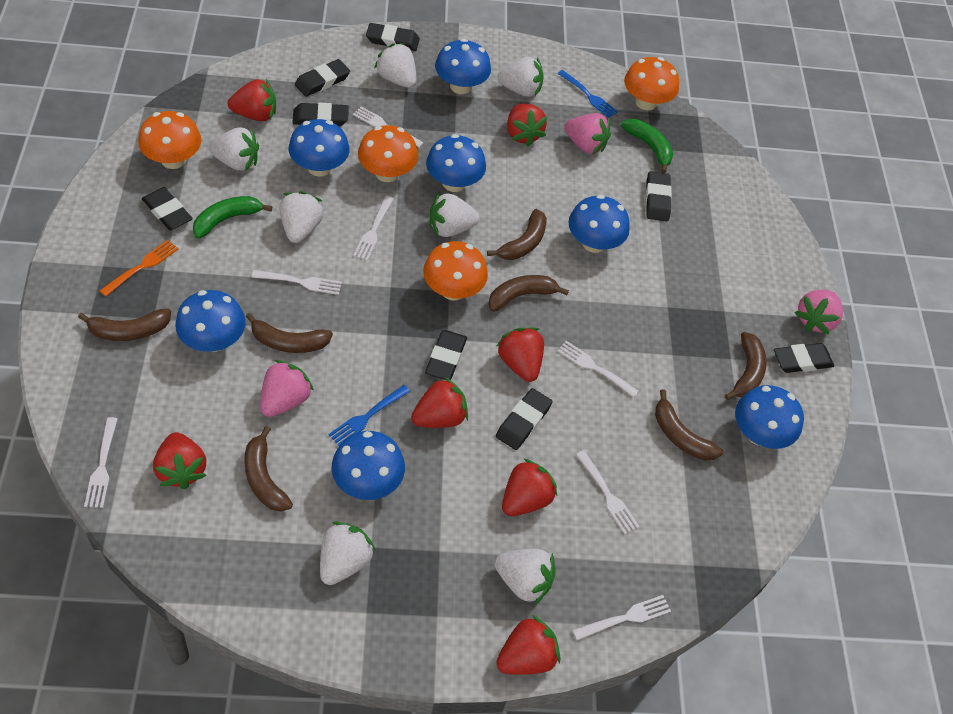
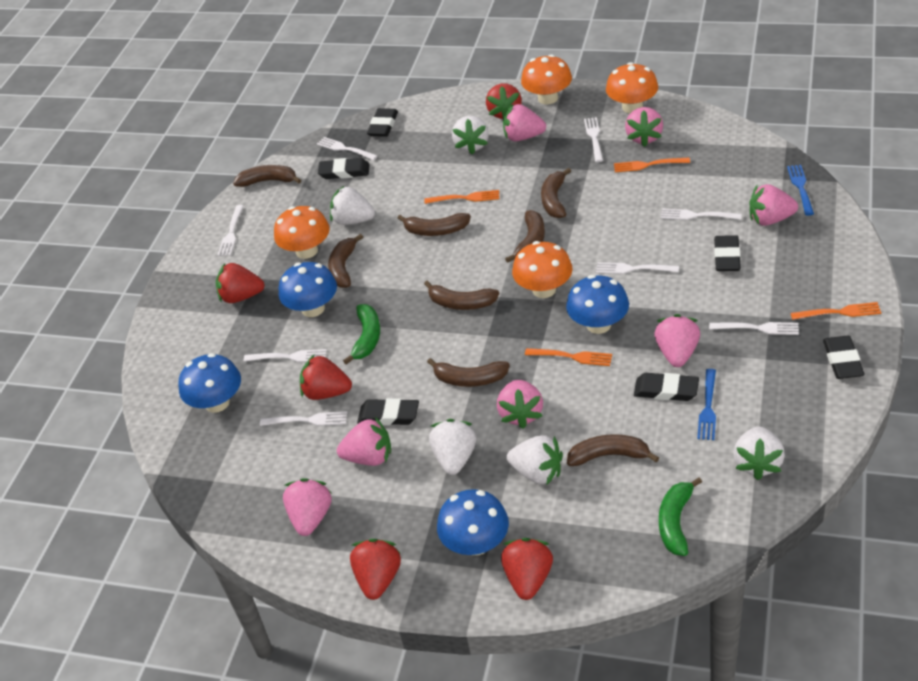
black eraser: [142,187,193,230] [292,103,349,126] [295,59,350,97] [366,23,420,51] [425,330,467,380] [496,388,553,450] [646,171,672,221] [774,343,834,373] = 8 -> [318,158,370,179] [357,398,419,425] [367,108,398,137] [634,373,699,401] [714,235,741,271] [823,335,865,379] = 6
blue mushroom: [175,290,246,352] [289,119,350,176] [332,431,405,500] [426,134,486,192] [435,39,491,94] [569,195,630,253] [735,385,804,449] = 7 -> [178,353,241,413] [279,262,337,317] [437,489,509,556] [566,275,629,334] = 4
brown banana: [78,308,171,341] [244,426,293,512] [246,313,333,353] [487,209,547,260] [488,275,569,312] [655,389,723,461] [725,332,767,400] = 7 -> [233,165,301,187] [328,234,363,288] [398,213,471,236] [424,281,499,310] [427,358,510,387] [505,210,545,263] [541,168,571,218] [567,434,659,466] = 8
orange fork: [100,240,179,296] = 1 -> [424,190,499,204] [525,348,612,366] [614,158,690,172] [791,302,881,320] = 4
pink strawberry: [260,360,314,417] [564,113,611,154] [795,290,843,334] = 3 -> [283,478,332,536] [337,417,391,466] [497,380,543,429] [503,104,546,141] [625,107,663,147] [655,314,700,367] [749,184,798,226] = 7
red strawberry: [153,432,207,490] [228,79,276,121] [411,376,468,428] [496,615,560,675] [497,327,544,382] [502,458,557,516] [507,104,547,147] = 7 -> [216,263,265,303] [300,355,352,400] [350,539,401,600] [486,83,522,119] [501,538,553,600] = 5
white fork: [84,417,118,508] [252,270,342,295] [353,107,424,148] [353,196,394,261] [557,341,639,397] [572,595,671,640] [576,450,640,534] = 7 -> [217,205,243,256] [244,349,327,362] [260,411,347,426] [317,137,378,160] [584,117,603,162] [596,262,679,274] [661,209,742,220] [709,322,799,335] = 8
white strawberry: [209,127,259,171] [280,191,324,243] [320,521,376,585] [374,43,416,88] [430,193,480,237] [494,549,556,605] [497,57,544,97] = 7 -> [330,185,375,225] [429,419,476,475] [452,116,489,155] [507,435,563,484] [734,427,785,480] = 5

